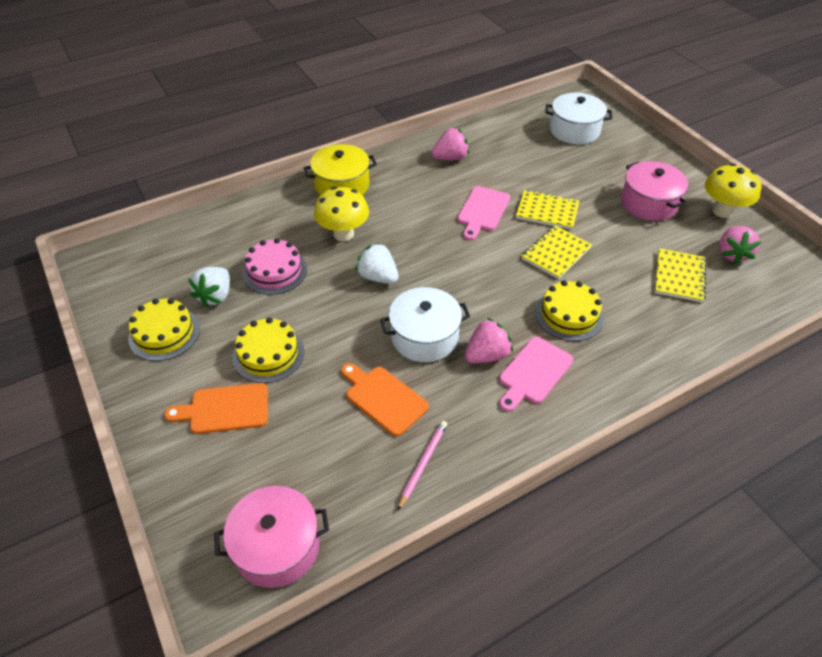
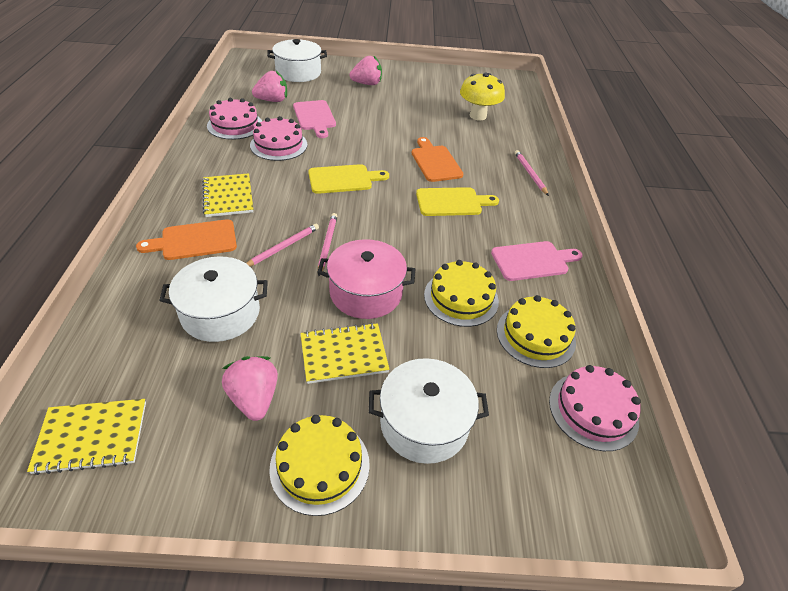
pink cake: [242,238,307,295] = 1 -> [207,98,262,140] [250,116,307,161] [549,365,641,451] = 3
pink pencil: [397,421,447,511] = 1 -> [246,223,319,266] [318,213,337,276] [515,150,549,196] = 3
pink pot: [214,486,329,588] [621,161,688,221] = 2 -> [317,239,415,319] = 1
white pot: [380,287,470,362] [545,93,612,144] = 2 -> [159,257,268,342] [267,39,327,82] [369,358,489,464] = 3
white strawberry: [188,267,230,307] [355,242,399,284] = 2 -> none = 0
yellow cutting board: none = 0 -> [308,164,389,194] [416,187,499,216] = 2
yellow mushroom: [314,187,369,241] [705,163,761,218] = 2 -> [460,72,505,120] = 1
yellow pot: [304,144,377,196] = 1 -> none = 0

